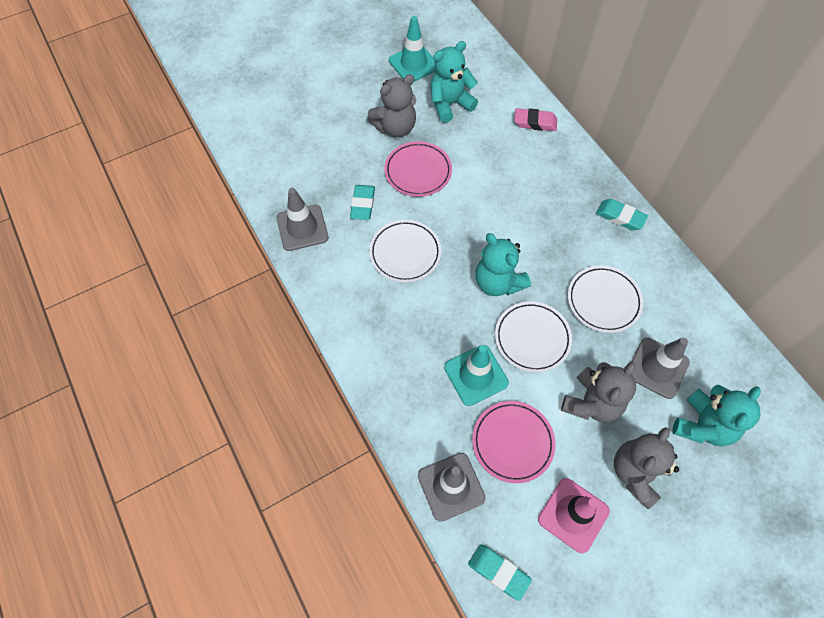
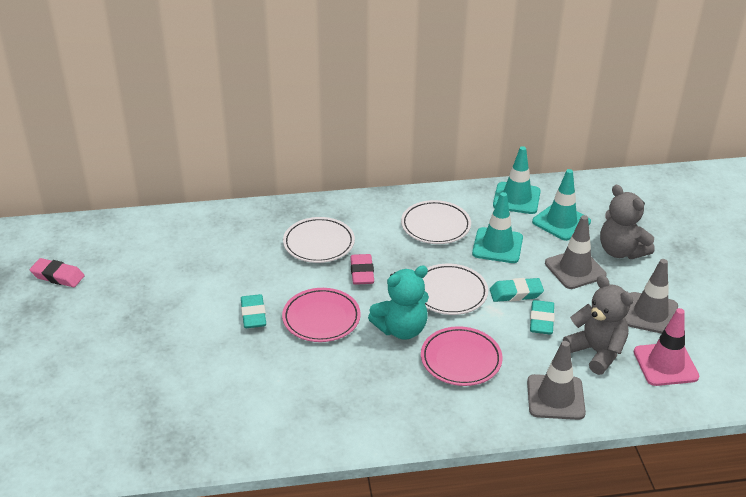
grey teddy bear: [367,74,416,137] [561,362,636,423] [614,427,679,509] = 3 -> [563,275,633,375] [600,185,655,259] = 2
pink eraser: [514,108,557,131] = 1 -> [30,258,85,287] [350,254,374,285] = 2
turquoise teddy bear: [430,41,478,123] [475,233,531,296] [672,385,761,447] = 3 -> [368,266,429,339] = 1
turquoise traffic cone: [389,16,436,82] [444,345,509,406] = 2 -> [472,192,523,263] [493,146,541,214] [532,169,591,241] = 3

